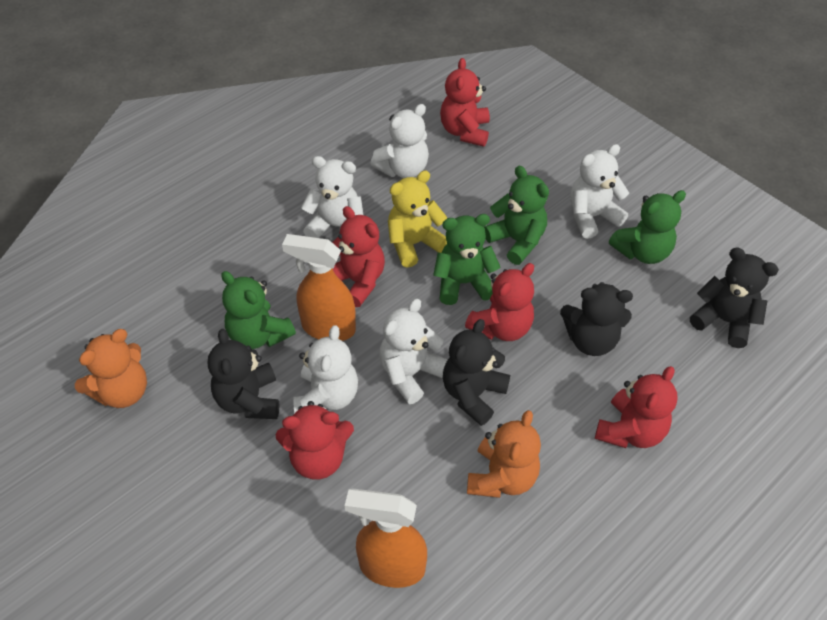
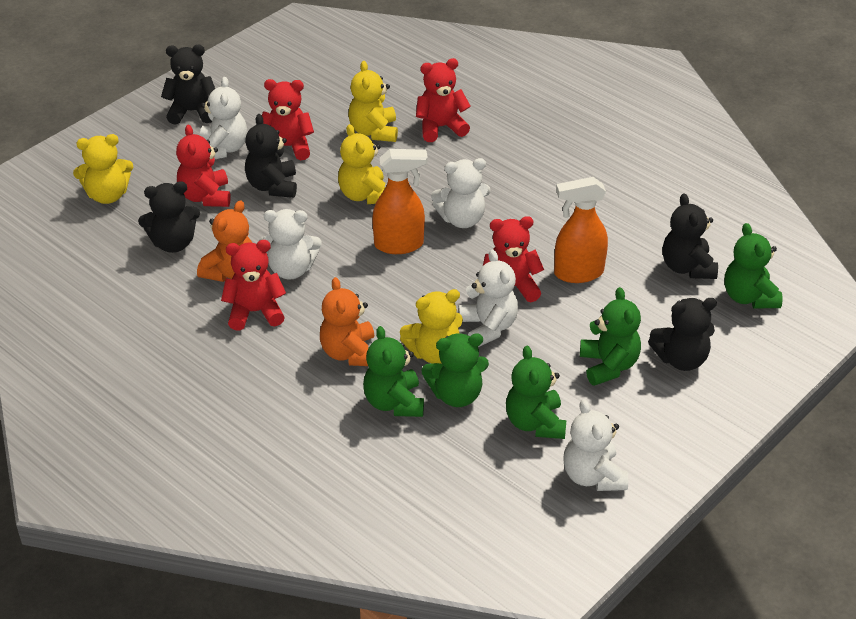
black teddy bear: [208,329,279,419] [443,319,510,426] [560,282,633,356] [690,248,779,348] = 4 -> [138,181,200,253] [161,45,215,125] [245,114,297,198] [648,298,717,371] [663,193,718,279] = 5
green teddy bear: [221,271,296,349] [433,214,501,305] [484,166,549,265] [609,190,686,264] = 4 -> [363,326,424,417] [421,333,489,407] [506,346,566,439] [580,287,641,386] [725,223,783,308] = 5
yellow teddy bear: [388,170,447,268] = 1 -> [73,134,133,204] [338,124,385,204] [348,61,398,142] [400,289,463,364] = 4

